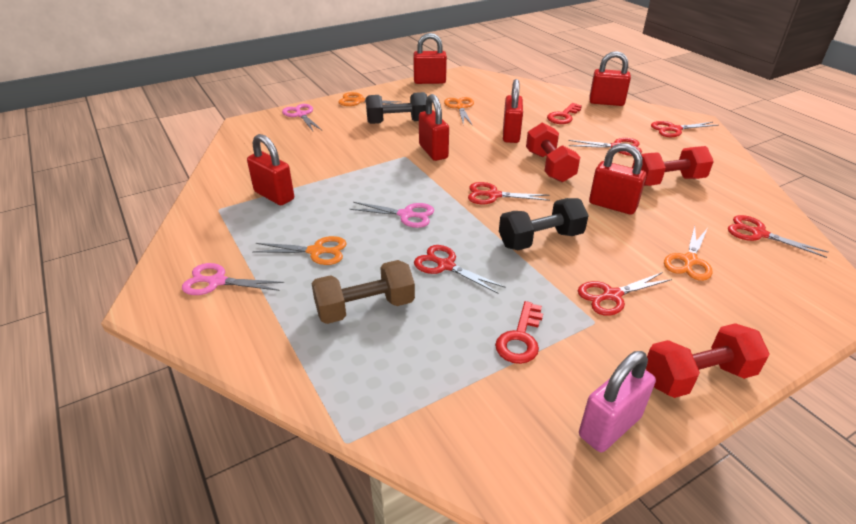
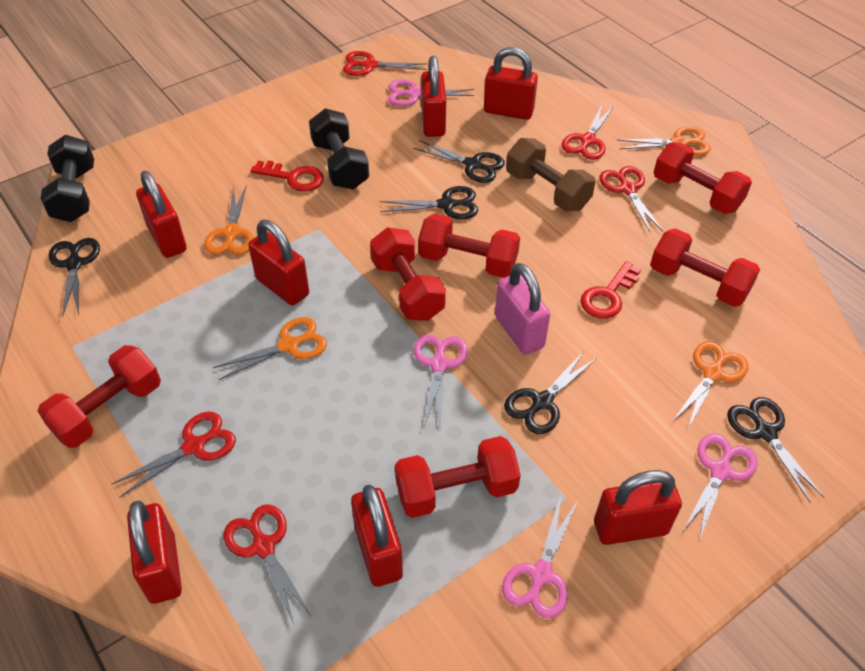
black scissors: none = 0 -> [49,238,100,317] [380,186,478,219] [413,140,505,183] [504,350,597,434] [727,397,825,503] = 5
pink scissors: [182,263,284,295] [282,104,322,131] [349,202,434,228] = 3 -> [388,80,475,106] [414,334,468,429] [502,496,578,618] [683,433,758,541] = 4
red dumbbell: [526,122,580,182] [632,146,714,186] [646,323,769,398] = 3 -> [38,345,161,448] [370,227,446,321] [395,436,521,518] [418,214,520,278] [650,228,760,307] [654,142,752,214] = 6
red padlock: [247,134,294,205] [413,33,447,84] [419,94,449,161] [503,79,523,143] [589,51,631,106] [589,143,646,215] = 6 -> [127,500,182,604] [136,171,187,258] [248,220,309,305] [351,485,403,587] [421,56,446,137] [484,47,538,120] [594,470,682,545] = 7
red scissors: [414,245,506,294] [468,182,550,204] [568,138,642,156] [578,272,672,316] [651,121,719,137] [728,215,828,258] = 6 -> [111,412,236,497] [224,504,312,627] [343,51,428,76] [562,105,614,160] [599,166,663,233] = 5

